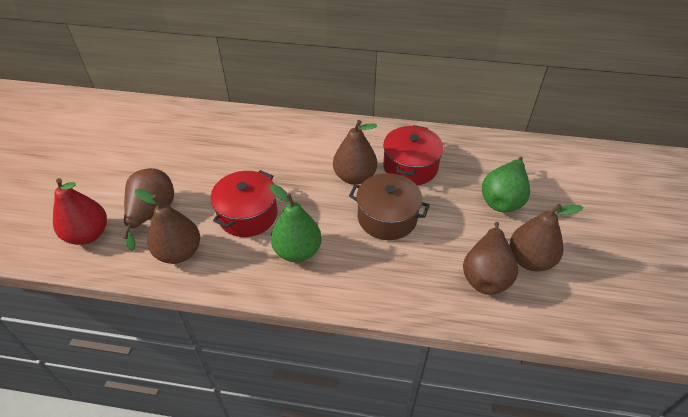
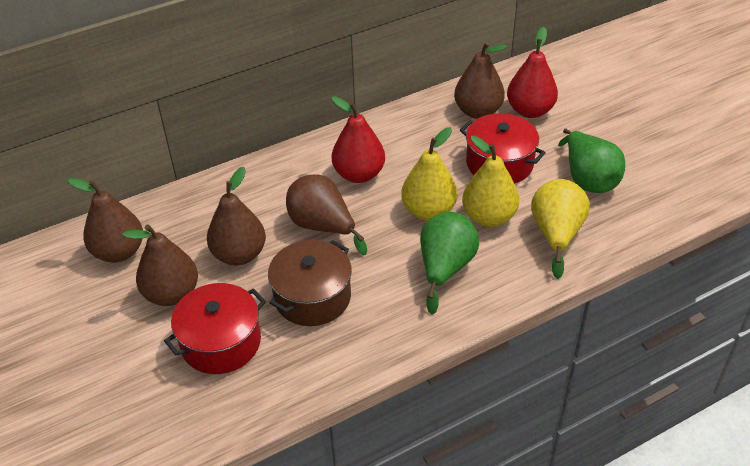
red pear: [53,178,107,245] = 1 -> [331,96,385,183] [507,27,558,118] = 2
yellow pear: none = 0 -> [401,127,457,221] [462,135,519,227] [531,179,590,279] = 3

